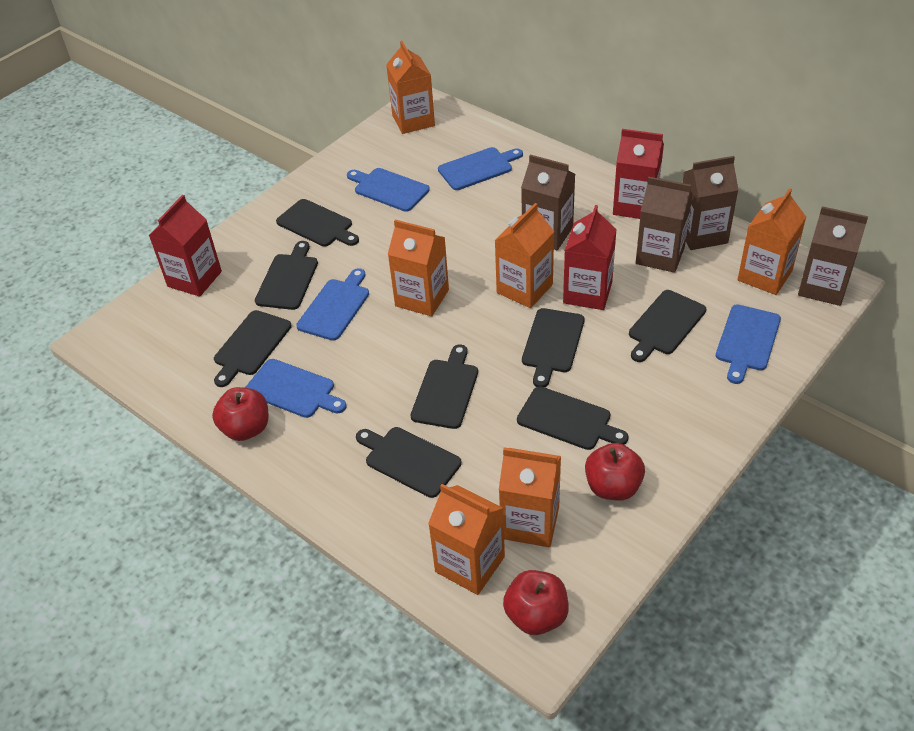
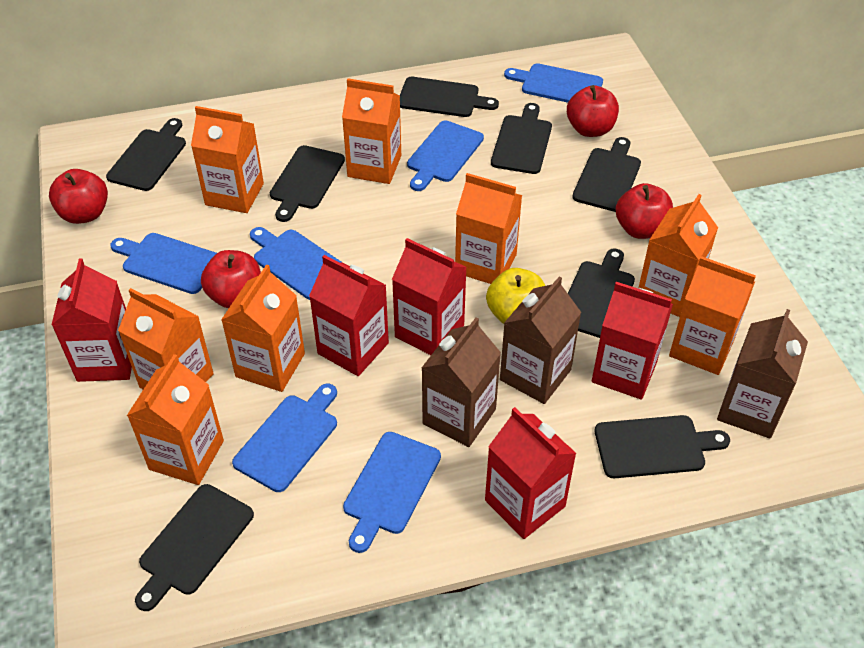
blue cutting board: [245,359,346,418] [296,268,369,341] [347,168,430,212] [438,147,523,190] [716,304,781,384] = 5 -> [110,233,217,294] [232,384,337,492] [250,227,343,300] [343,432,441,553] [407,121,484,191] [504,63,603,103] = 6
brown carton: [521,155,575,250] [636,177,693,273] [683,156,738,250] [798,206,868,306] = 4 -> [422,318,501,447] [500,276,582,404] [717,309,808,439] = 3
orange carton: [386,41,435,134] [388,219,449,316] [428,484,505,595] [494,203,554,308] [499,447,561,547] [737,188,806,295] = 6 -> [118,288,214,389] [127,354,224,485] [191,106,264,213] [221,265,305,392] [342,78,401,184] [455,173,522,284] [638,194,718,317] [669,256,756,375] = 8
red apple: [212,387,269,441] [503,570,569,635] [585,443,645,501] = 3 -> [49,169,108,224] [201,250,261,308] [567,85,619,137] [615,183,673,239] = 4
red carton: [149,195,222,297] [563,205,617,310] [613,129,664,219] = 3 -> [52,259,132,382] [309,255,389,376] [392,238,467,355] [485,407,577,539] [592,282,673,400] = 5
yellow apple: none = 0 -> [486,268,545,324] = 1

